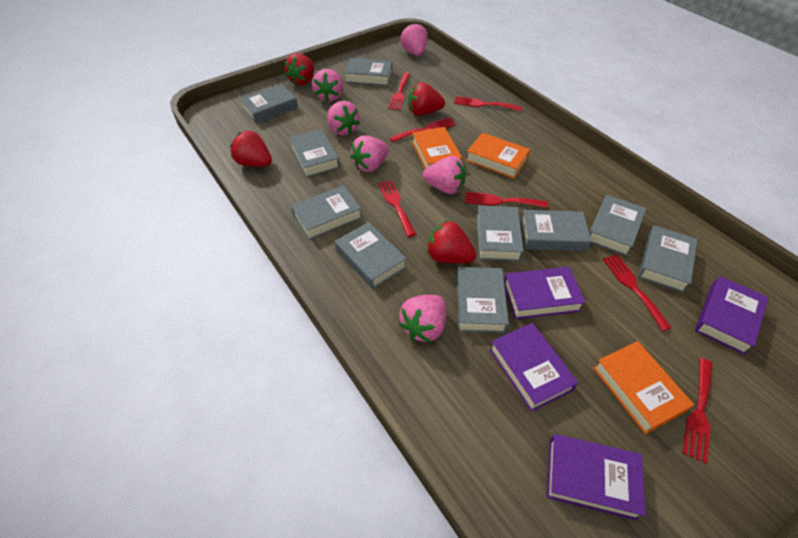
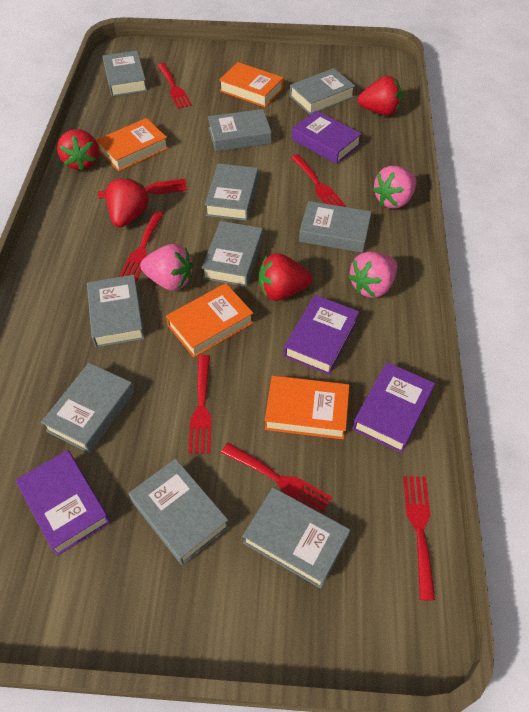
orange book: [412,127,462,169] [466,133,530,179] [593,341,694,434] = 3 -> [96,118,169,172] [166,283,253,358] [219,62,283,107] [265,376,349,440] = 4
pink strawberry: [312,69,343,102] [327,101,360,135] [350,135,389,172] [399,295,446,342] [400,23,428,56] [423,156,466,194] = 6 -> [140,244,193,291] [348,252,397,298] [372,166,416,209] = 3

